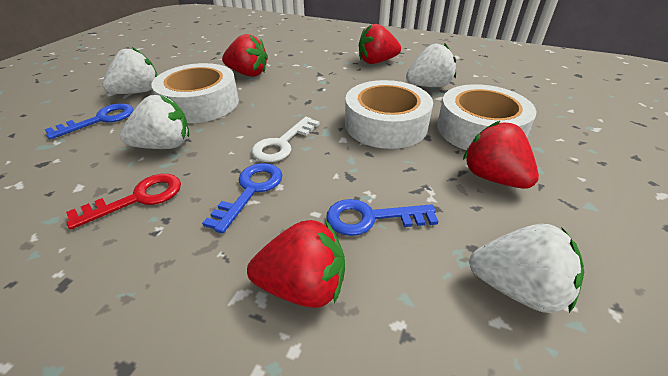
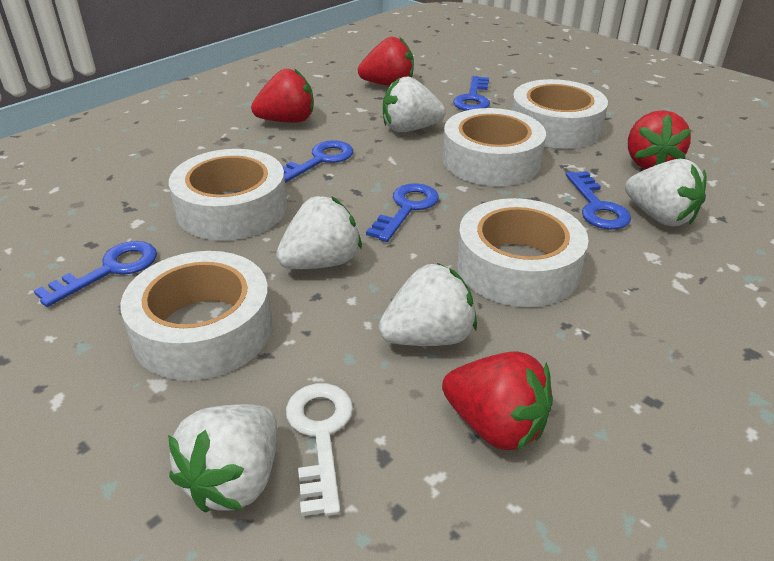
blue key: [44,103,133,139] [202,163,282,234] [326,199,439,236] = 3 -> [34,241,157,307] [282,140,353,183] [366,183,439,242] [453,76,490,111] [566,171,631,230] = 5
red key: [66,174,181,230] = 1 -> none = 0
white strawberry: [102,47,158,94] [120,95,189,149] [406,44,456,87] [469,224,584,313] = 4 -> [168,404,277,513] [276,196,362,269] [378,263,477,346] [383,76,446,132] [625,159,707,227] = 5
white tape: [151,63,239,123] [345,80,433,149] [437,84,536,150] = 3 -> [120,251,272,380] [169,149,287,240] [442,108,546,186] [457,198,589,307] [512,79,608,149] = 5

